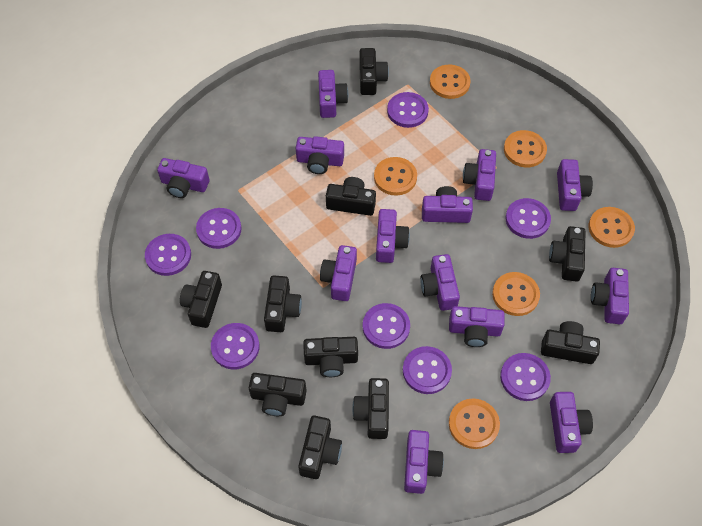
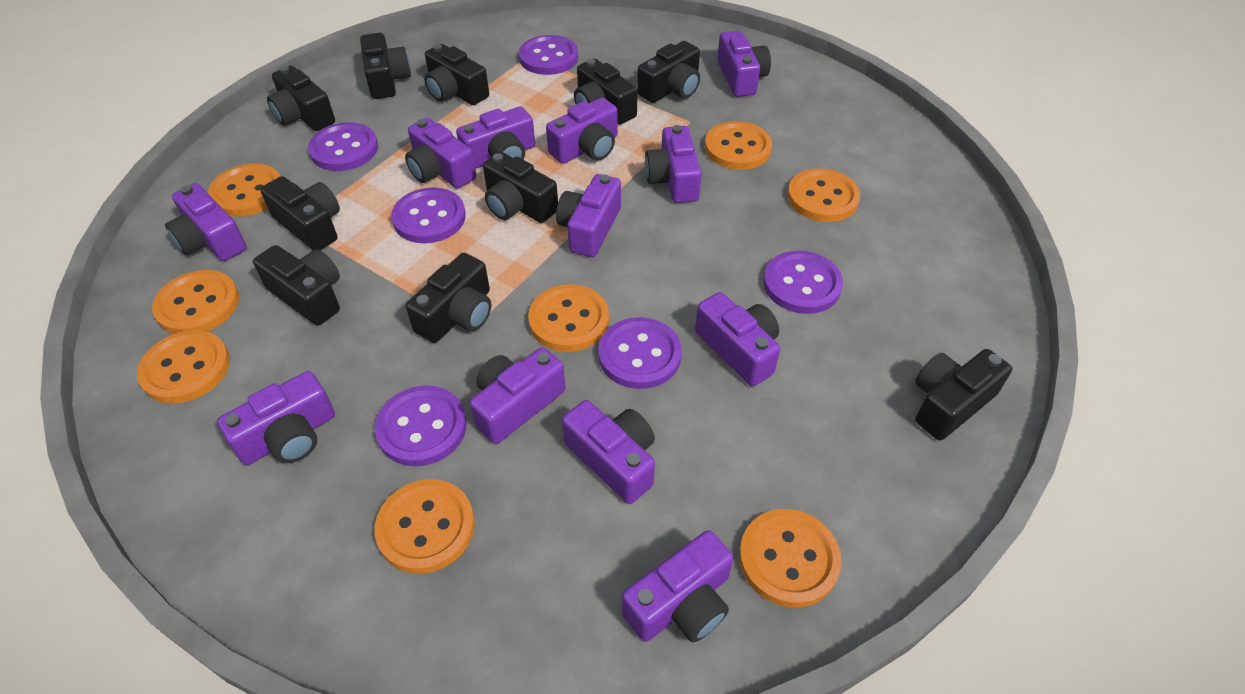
orange button: [374,157,417,196] [430,64,471,99] [449,398,500,449] [492,272,540,316] [504,130,547,167] [589,207,635,248] = 6 -> [137,330,230,404] [152,270,239,334] [208,164,281,217] [375,479,475,574] [528,284,609,352] [705,121,772,170] [739,509,841,608] [788,168,860,222] = 8
purple button: [145,234,191,276] [196,208,242,249] [211,323,260,369] [363,303,410,349] [387,92,429,128] [403,346,452,394] [500,353,551,401] [505,198,551,239] = 8 -> [308,122,378,171] [375,385,467,466] [391,188,466,243] [519,35,578,75] [598,317,682,389] [763,250,843,314] = 6
purple camera: [157,158,210,198] [296,136,344,174] [318,70,348,118] [320,245,357,301] [376,209,410,263] [404,430,444,494] [420,254,460,311] [422,186,473,223] [449,306,505,347] [463,149,496,201] [550,392,593,453] [557,159,593,211] [591,268,629,324] = 13 -> [165,183,247,261] [217,371,335,465] [405,118,476,189] [456,107,535,169] [470,347,566,444] [546,98,618,164] [556,174,621,257] [562,400,655,504] [622,530,733,642] [645,125,702,203] [695,292,780,386] [717,31,771,97] = 12

